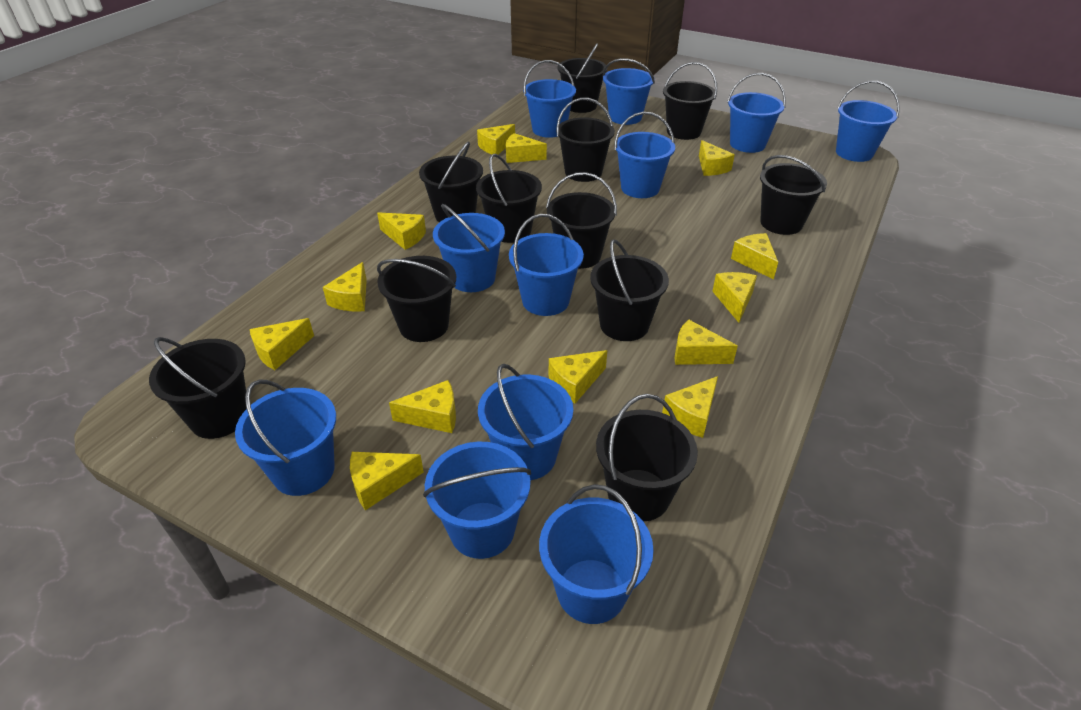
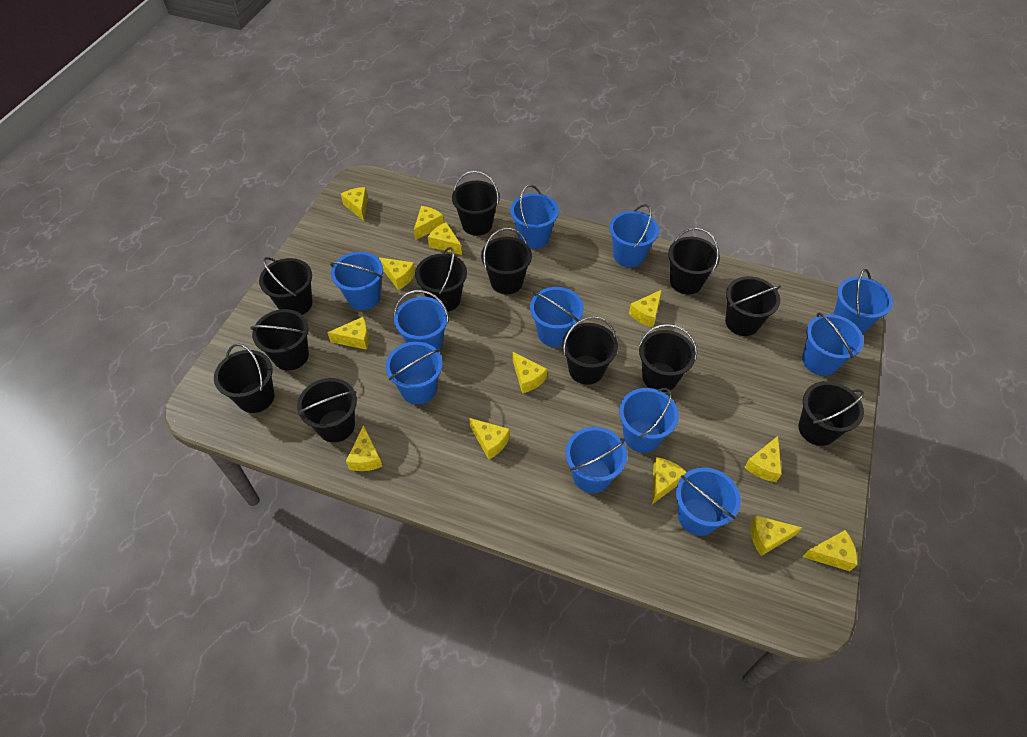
black bucket: [149,337,246,439] [377,256,456,342] [419,141,483,222] [476,154,542,243] [546,172,617,269] [556,98,615,182] [558,43,607,113] [590,239,669,341] [596,394,698,522] [663,62,717,140] [760,155,827,235] = 11 -> [214,343,275,413] [250,309,309,370] [259,257,312,315] [297,378,357,442] [415,247,467,312] [452,171,500,236] [481,228,532,294] [562,316,618,385] [639,324,697,392] [668,228,720,294] [725,276,781,336] [798,381,864,446] = 12

